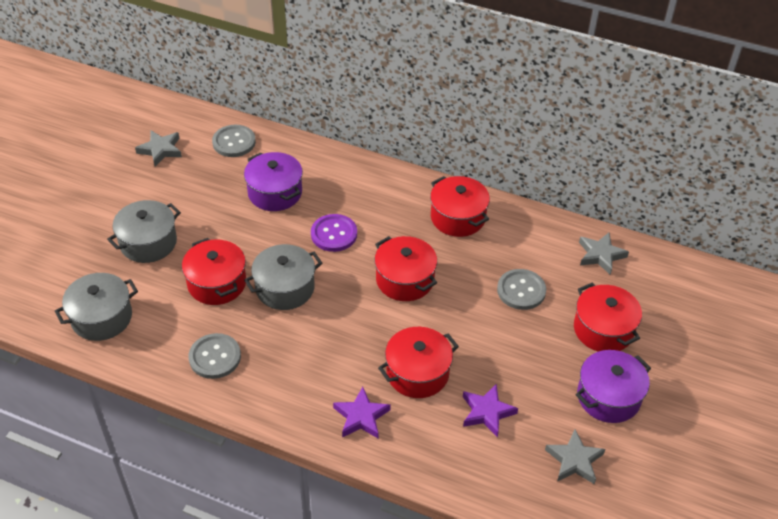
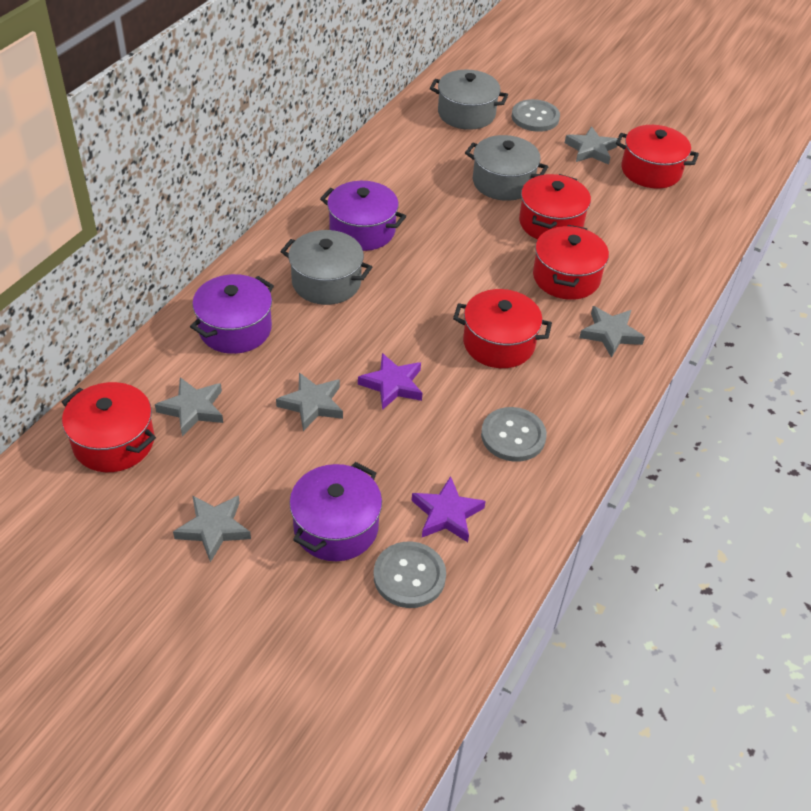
grey star: [135,131,182,166] [545,429,605,484] [579,233,629,275] = 3 -> [155,377,223,436] [173,495,251,562] [276,373,343,431] [565,126,617,165] [579,306,645,358] = 5
purple button: [311,214,357,252] = 1 -> none = 0
purple pot: [244,152,303,211] [576,350,651,423] = 2 -> [190,274,274,354] [289,462,382,561] [320,181,406,251] = 3

